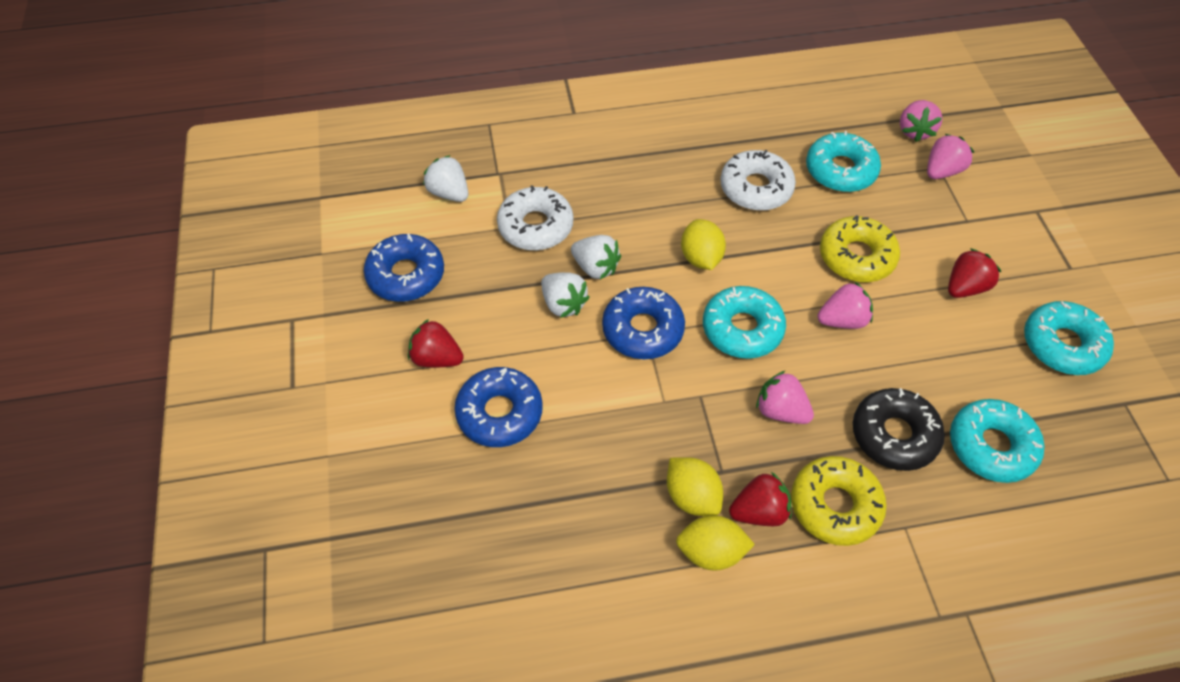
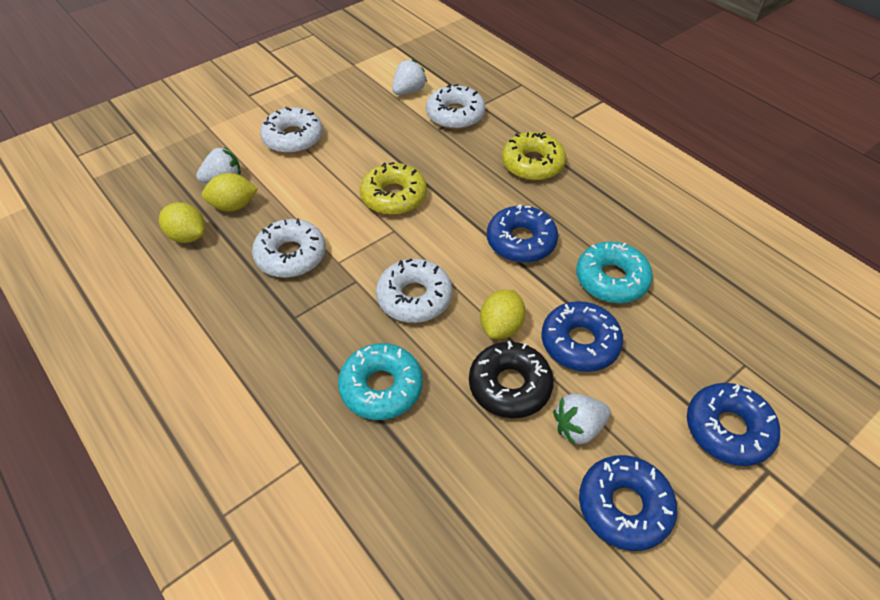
blue donut: [364,234,444,302] [454,367,543,447] [602,287,685,359] = 3 -> [487,204,558,263] [542,301,623,372] [579,455,677,551] [687,383,780,466] = 4
pink strawberry: [756,370,814,424] [818,282,873,329] [900,100,943,142] [927,134,974,179] = 4 -> none = 0
red strawberry: [408,319,464,368] [729,472,792,526] [948,248,1001,298] = 3 -> none = 0
turquoise donut: [703,286,786,359] [806,131,881,192] [950,399,1044,483] [1024,301,1114,375] = 4 -> [338,343,423,420] [576,242,653,303] = 2
white donut: [497,185,573,251] [720,150,796,211] = 2 -> [252,219,326,278] [260,107,323,154] [376,259,452,323] [426,84,485,129] = 4

